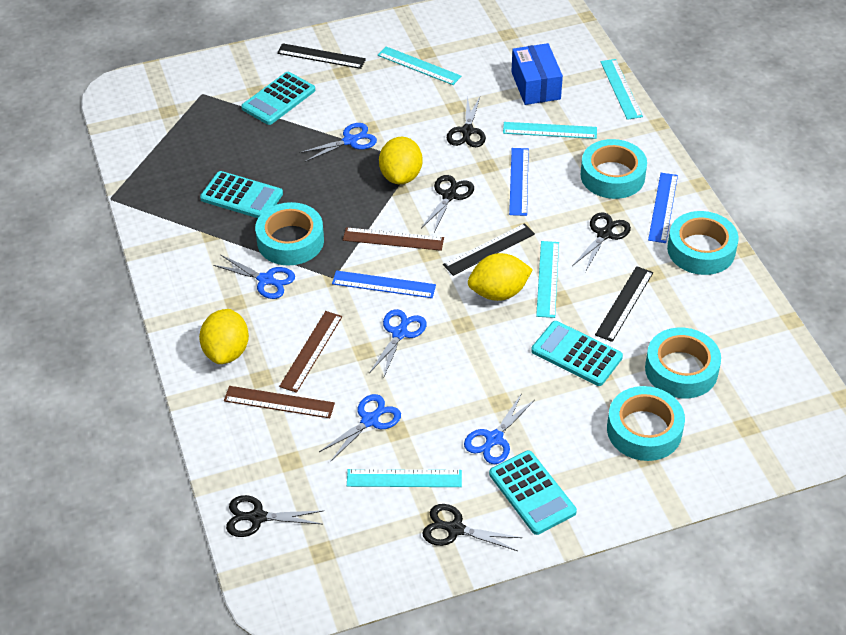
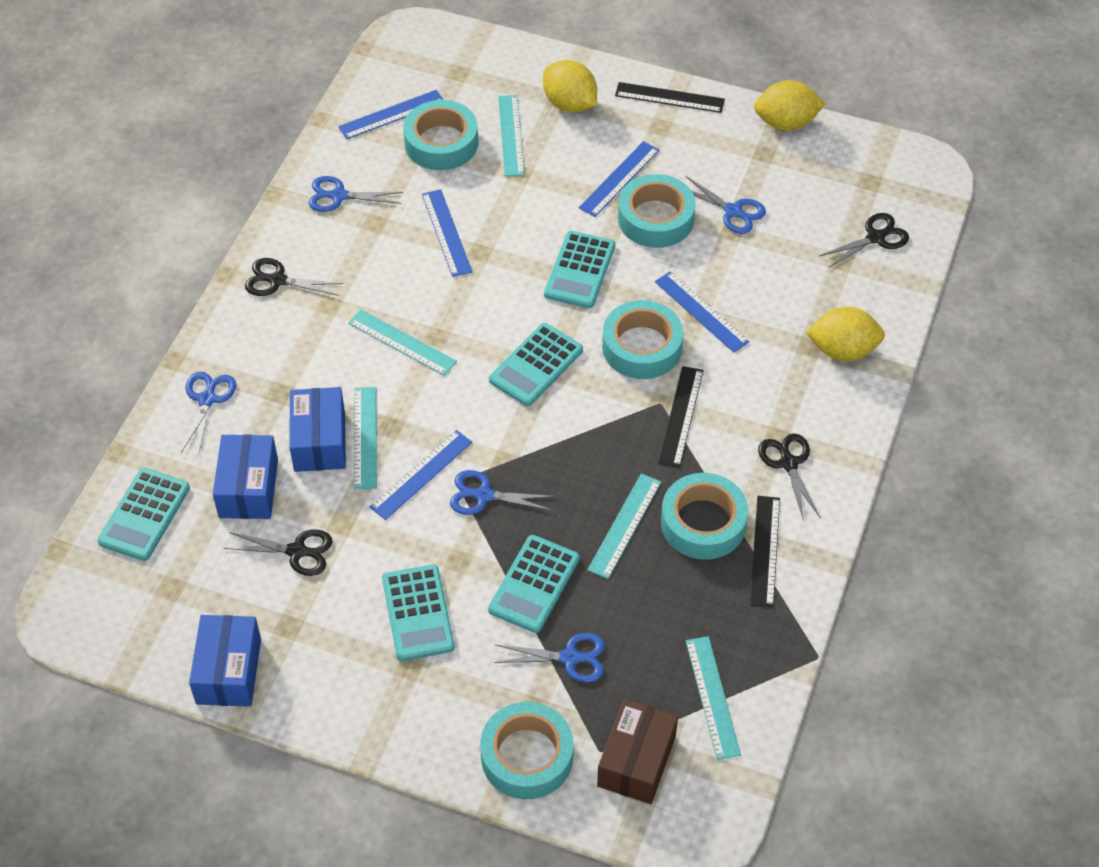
black scissors: [226,495,323,537] [421,175,474,233] [422,504,522,551] [447,96,486,147] [572,212,631,272] = 5 -> [224,529,333,576] [245,258,344,296] [758,433,821,521] [820,213,909,268] = 4
blue box: [511,43,563,105] = 1 -> [189,615,261,707] [213,435,278,519] [290,387,346,472] = 3
blue ruler: [332,270,436,298] [509,148,529,216] [648,173,678,243] = 3 -> [338,90,444,139] [370,430,472,520] [422,189,472,277] [579,141,659,217] [655,271,750,353] = 5
brown box: none = 0 -> [597,698,678,804] = 1
brown ruler: [224,386,335,418] [279,311,342,393] [343,227,444,251] = 3 -> none = 0
turquoise calculator: [200,171,283,218] [241,72,315,125] [489,450,577,535] [531,321,623,386] = 4 -> [97,468,190,561] [382,564,454,661] [488,535,579,633] [489,323,583,406] [544,231,615,308] = 5

